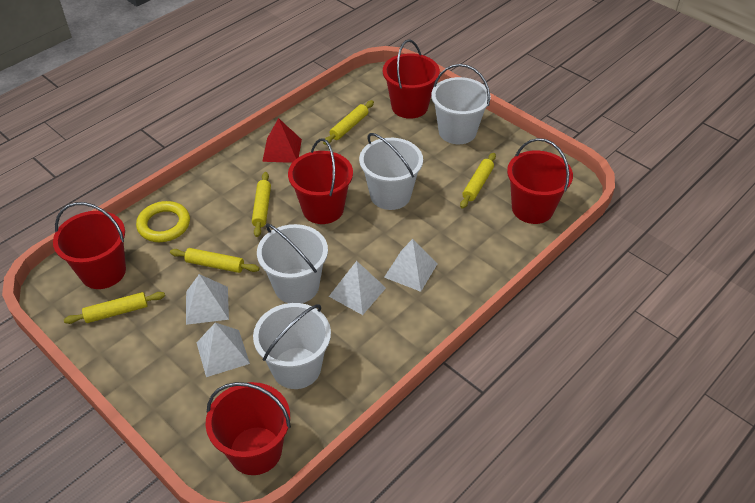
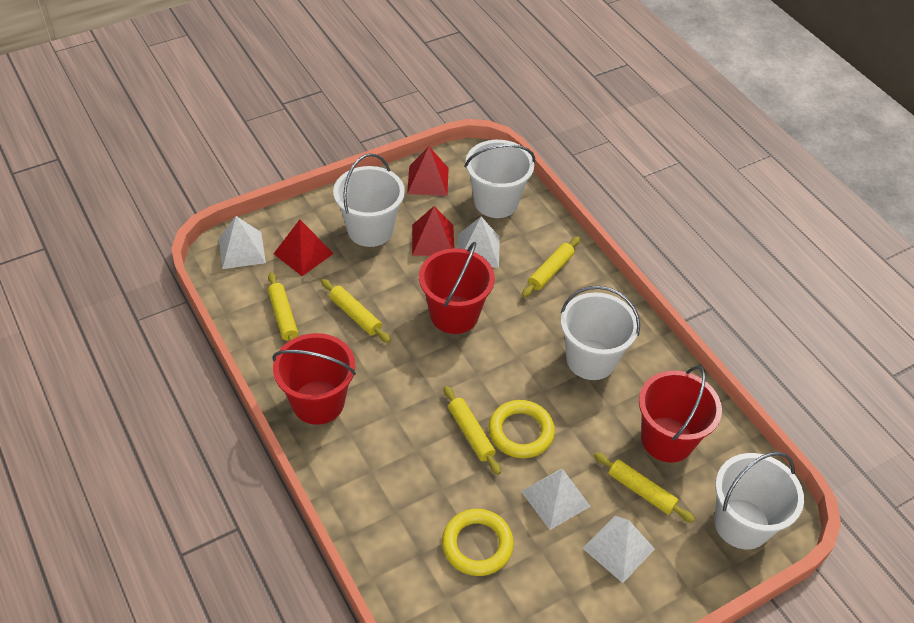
red bucket: [53,202,126,289] [206,382,291,475] [288,138,353,224] [383,39,440,119] [507,138,573,224] = 5 -> [272,333,356,425] [419,241,495,334] [639,366,722,462] = 3
red pyramid: [262,118,302,163] = 1 -> [274,220,334,276] [407,146,449,196] [412,206,454,256] = 3
yellow ring: [136,201,190,242] = 1 -> [442,509,514,576] [489,400,555,458] = 2

